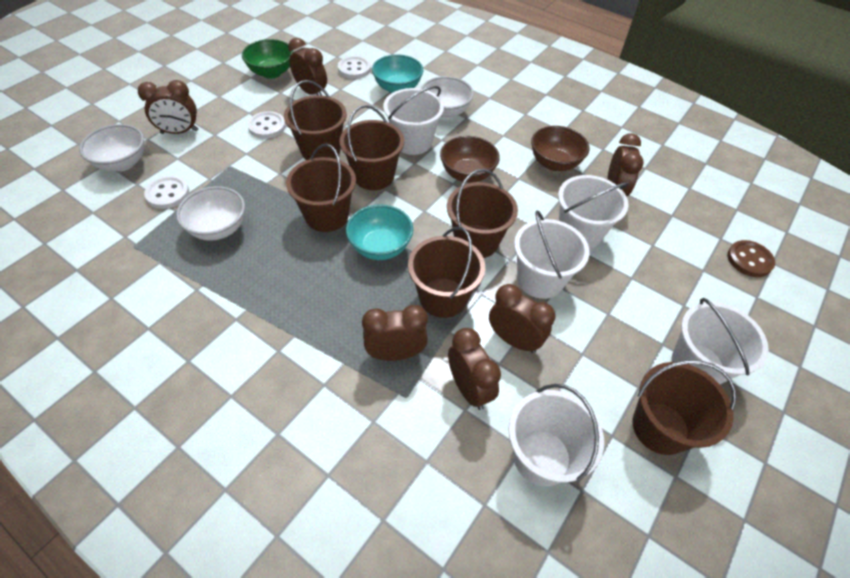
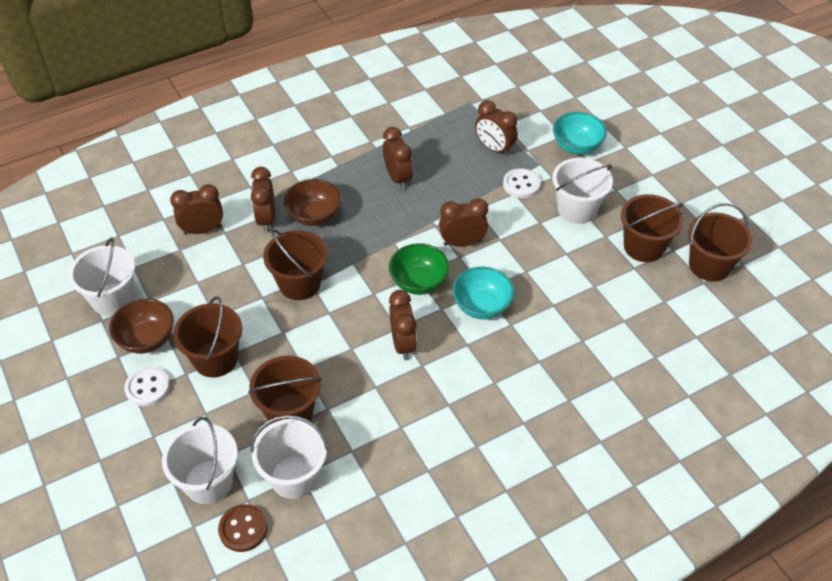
brown bucket: [284,80,347,160] [286,144,356,232] [340,105,404,190] [408,226,485,318] [447,169,518,258] [632,360,736,455] = 6 -> [173,296,242,378] [248,356,322,424] [263,230,328,300] [621,194,684,262] [688,203,753,282] = 5
white bowl: [79,124,144,171] [176,186,245,241] [421,76,474,118] = 3 -> none = 0
white bucket: [383,86,444,155] [508,384,604,486] [514,210,590,299] [558,175,629,249] [672,298,769,384] = 5 -> [69,237,135,316] [162,417,238,504] [251,415,328,499] [552,158,613,224] = 4
white button: [144,176,189,209] [248,111,286,139] [338,56,371,79] = 3 -> [124,367,170,406] [503,168,540,198] = 2

